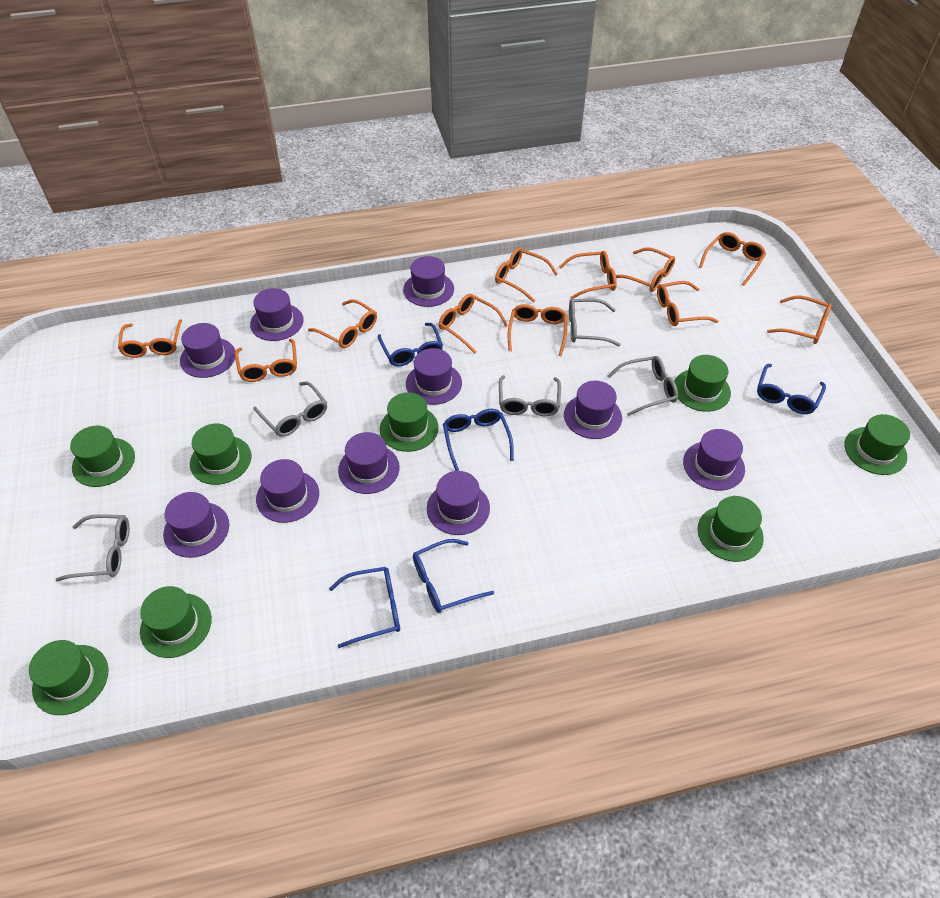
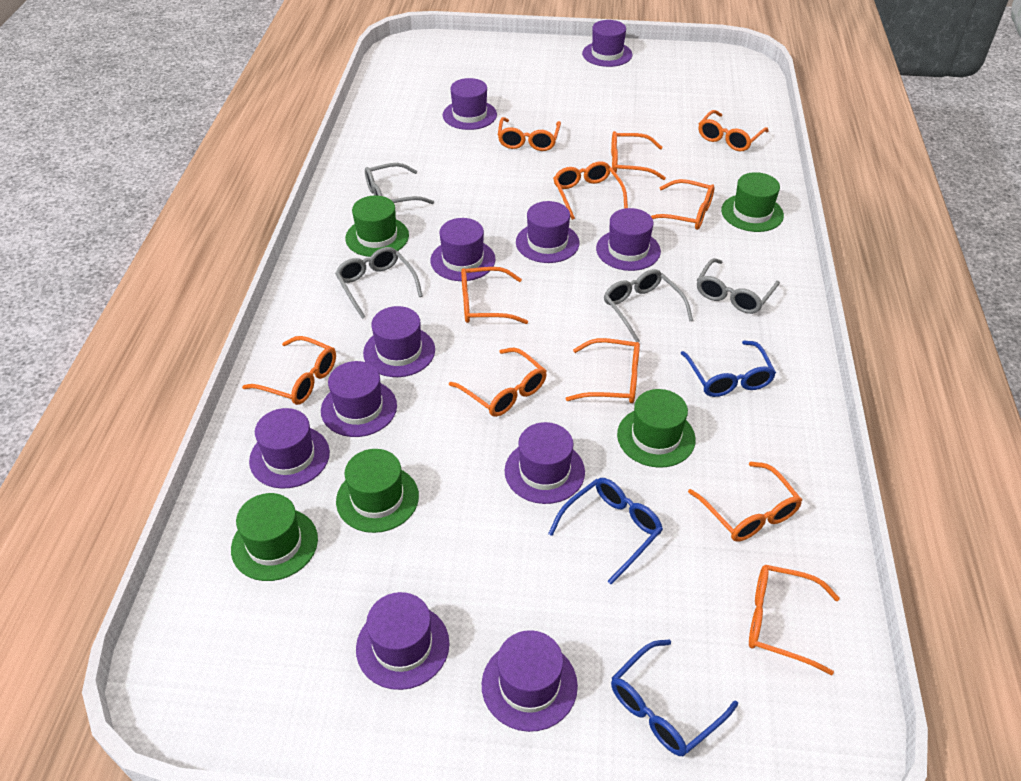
blue glasses: [329,567,400,648] [378,323,443,366] [413,539,494,613] [443,409,514,471] [757,364,826,414] = 5 -> [548,478,663,584] [611,640,738,756] [680,340,776,397] = 3
green hat: [29,640,109,715] [70,426,135,487] [140,586,212,658] [190,423,251,485] [380,392,439,452] [674,355,731,412] [697,496,764,562] [844,414,910,475] = 8 -> [231,493,318,581] [336,449,419,533] [345,195,409,257] [617,389,696,468] [721,172,784,232] = 5
grey glasses: [56,514,130,582] [253,382,327,437] [499,375,561,416] [569,299,621,346] [607,356,678,416] = 5 -> [335,247,423,319] [365,163,434,204] [604,269,693,342] [697,258,780,314] = 4
purple hat: [163,492,229,558] [180,323,235,378] [250,288,304,341] [256,459,319,523] [338,432,400,494] [403,256,454,307] [406,348,462,405] [427,471,490,535] [564,381,622,439] [683,429,745,490] = 10 -> [249,408,330,489] [321,361,397,437] [356,592,449,690] [363,306,435,377] [430,218,495,281] [443,78,497,130] [482,630,578,732] [505,422,585,504] [516,201,580,263] [582,20,632,67] [596,208,661,271] = 11

